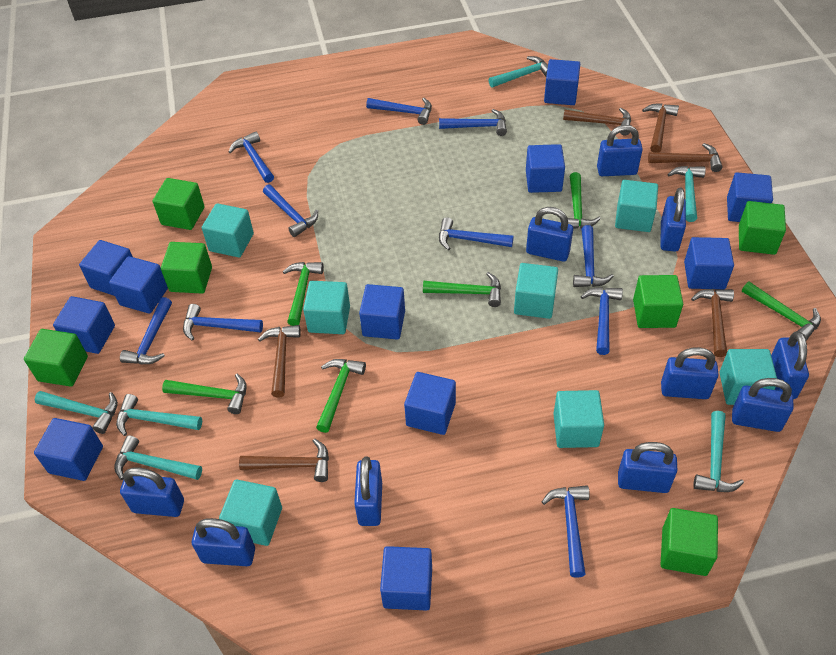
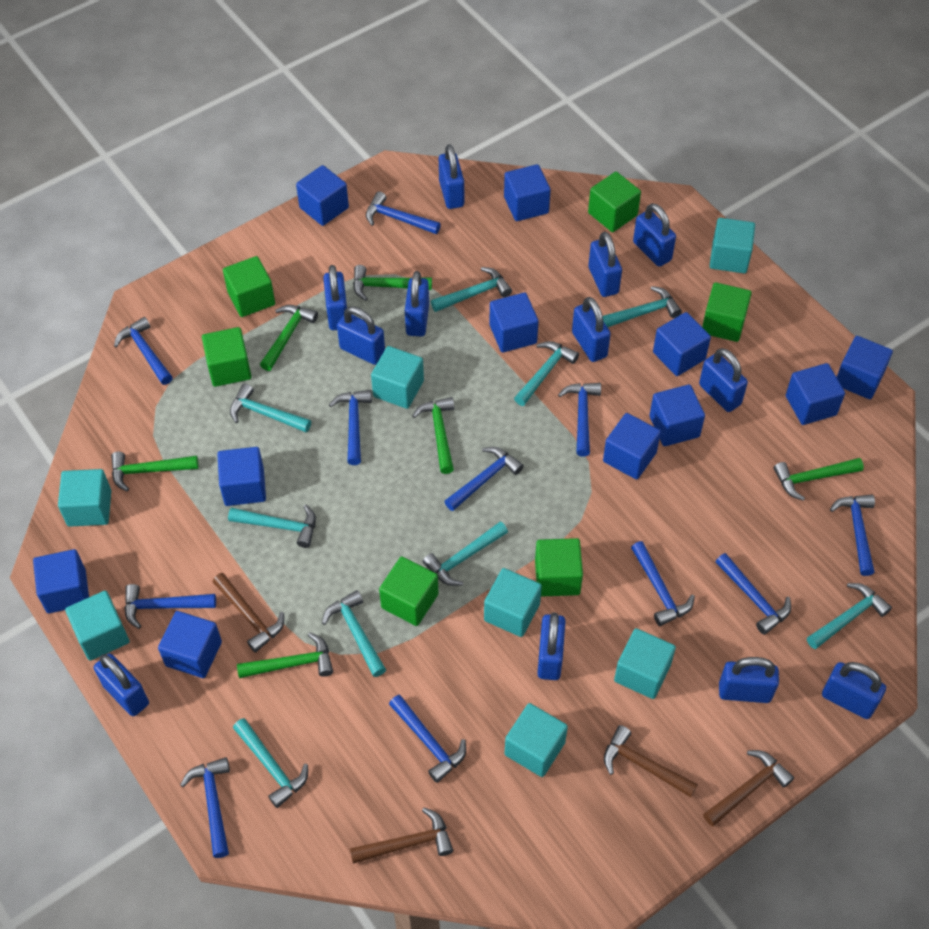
blue hammer: [120,297,172,364] [183,304,263,341] [229,131,274,183] [263,185,318,237] [366,98,432,125] [439,109,507,136] [439,217,514,250] [542,485,590,578] [573,225,614,287] [581,287,623,355] = 10 -> [114,317,173,385] [124,584,216,629] [180,757,230,858] [329,390,372,465] [366,191,441,234] [389,695,466,783] [444,447,524,511] [558,383,601,457] [631,541,695,626] [715,553,791,635] [830,495,875,576] = 11
blue padlock: [120,468,184,517] [192,518,255,566] [354,456,382,526] [526,207,573,262] [597,125,643,176] [618,442,677,493] [660,187,686,252] [661,347,719,399] [732,378,794,432] [771,331,809,399] = 10 -> [94,654,149,716] [323,265,347,330] [337,307,385,365] [405,271,429,336] [439,144,464,209] [537,612,566,680] [572,297,611,362] [588,232,622,297] [633,203,676,267] [699,348,748,412] [719,657,779,703] [822,662,886,719] = 12
brown hammer: [239,439,329,482] [258,325,301,398] [563,108,631,135] [642,103,679,153] [648,143,723,172] [691,289,734,357] = 6 -> [213,573,284,653] [350,807,453,864] [604,725,698,797] [703,750,794,827] = 4
turquoise hammer: [35,391,118,434] [114,435,202,480] [116,394,202,436] [489,56,548,87] [667,166,706,222] [693,411,744,492] = 6 -> [228,504,316,548] [230,383,311,432] [233,718,308,808] [322,590,386,677] [422,521,508,586] [431,267,512,312] [514,341,579,406] [603,286,682,327] [807,583,892,649] = 9

